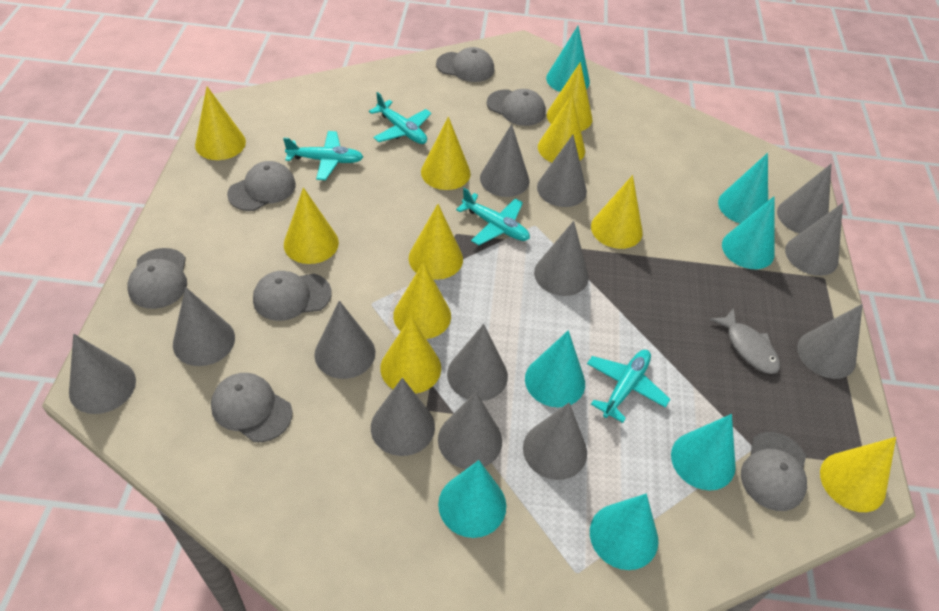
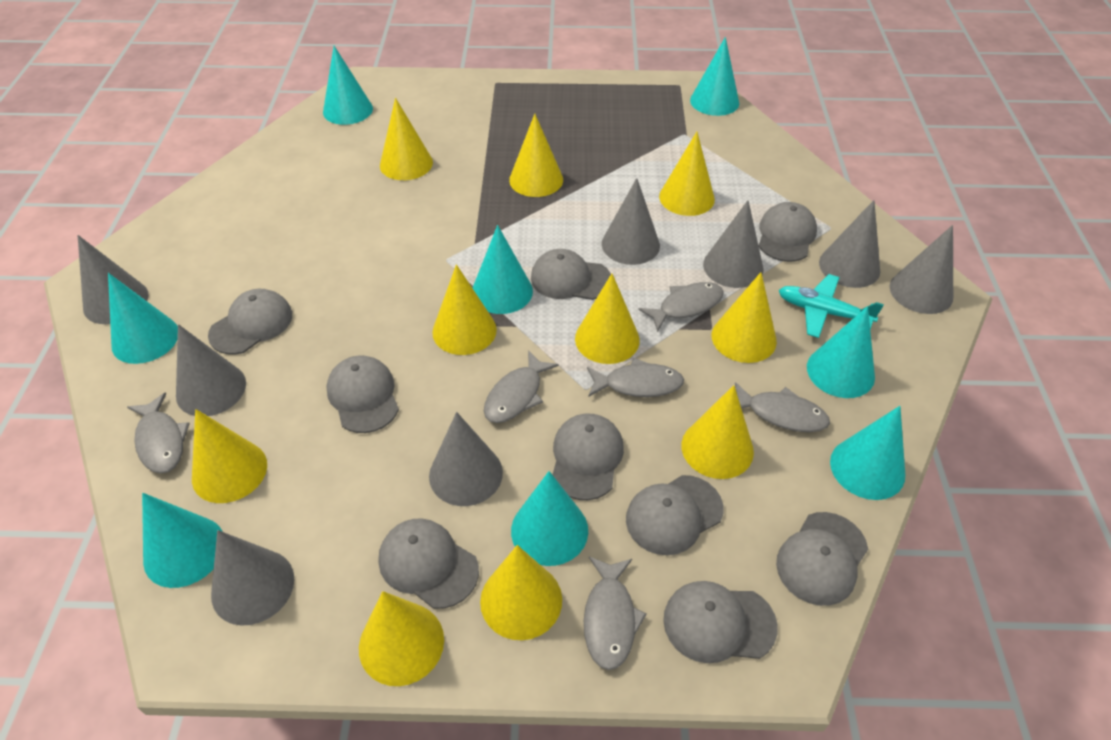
grey cap: [127,248,187,309] [211,373,292,442] [227,161,296,211] [253,271,331,321] [436,47,494,82] [487,89,546,126] [741,432,807,511] = 7 -> [208,289,292,355] [326,356,399,433] [378,518,479,609] [531,249,611,300] [553,414,624,500] [626,475,723,555] [663,581,778,663] [759,202,817,262] [776,512,868,606] = 9
grey cone: [69,334,136,414] [173,287,235,366] [315,301,375,379] [371,378,435,456] [438,392,502,469] [447,324,508,401] [480,124,529,197] [523,403,587,480] [534,221,589,296] [537,135,587,207] [777,164,832,234] [785,203,843,276] [797,304,863,379] = 13 -> [78,235,149,324] [176,324,246,416] [211,530,294,626] [429,412,503,506] [602,178,660,265] [703,200,763,288] [819,200,880,288] [890,225,953,314] = 8
grey fish: [710,308,780,374] = 1 -> [127,392,190,473] [484,350,559,423] [584,557,647,670] [587,358,684,397] [638,282,724,332] [735,382,830,432] = 6
turquoise cone: [438,460,506,538] [525,330,585,407] [546,26,590,92] [590,494,658,570] [671,414,736,490] [718,153,768,223] [722,196,774,269] = 7 -> [108,273,178,364] [142,493,223,588] [323,46,373,125] [473,225,533,314] [511,471,588,566] [690,37,739,116] [807,306,875,398] [830,406,905,500] = 8
turquoise plane: [283,131,363,180] [369,92,432,144] [456,188,530,245] [587,350,671,423] = 4 -> [779,274,884,338] = 1

